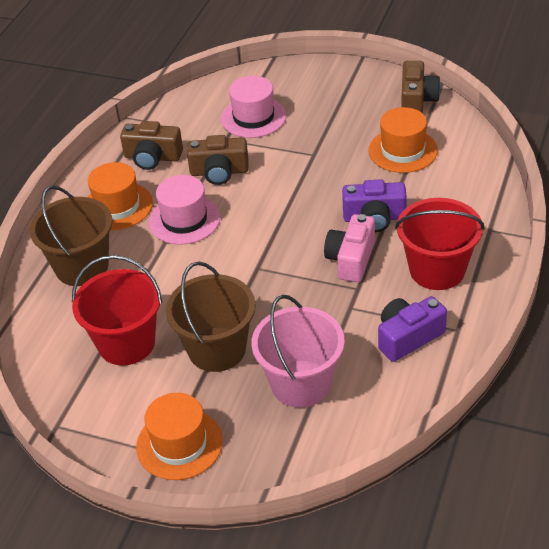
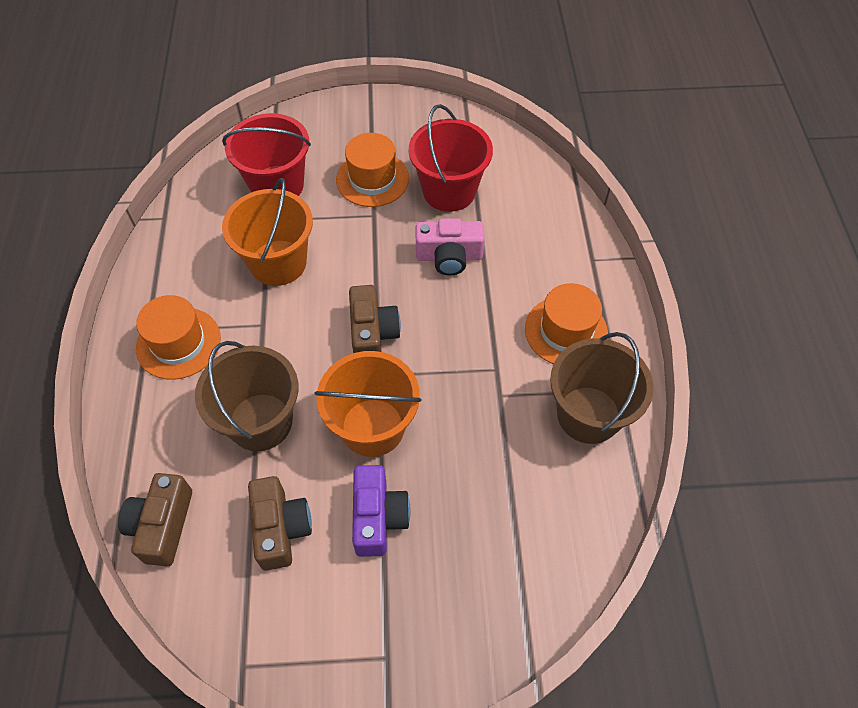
orange bucket: none = 0 -> [222,178,313,286] [315,351,421,457] = 2
pink bucket: [251,295,345,408] = 1 -> none = 0
pink hat: [149,175,220,245] [221,76,286,138] = 2 -> none = 0
purple camera: [342,179,407,232] [378,296,447,362] = 2 -> [352,465,410,557] = 1

